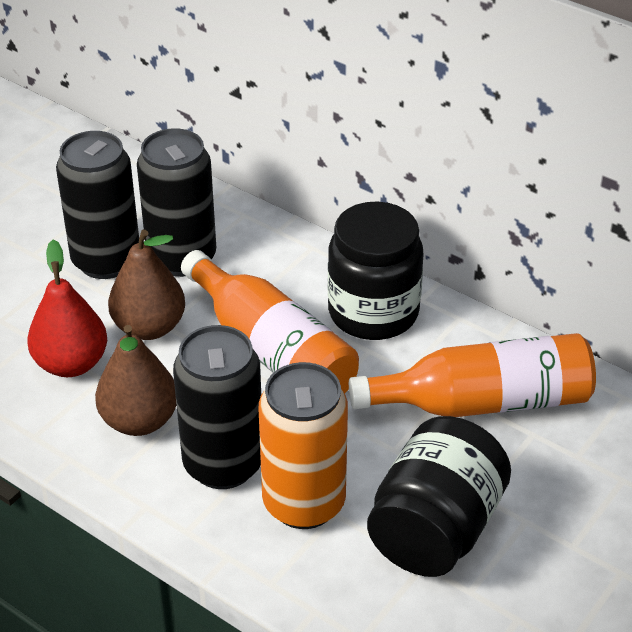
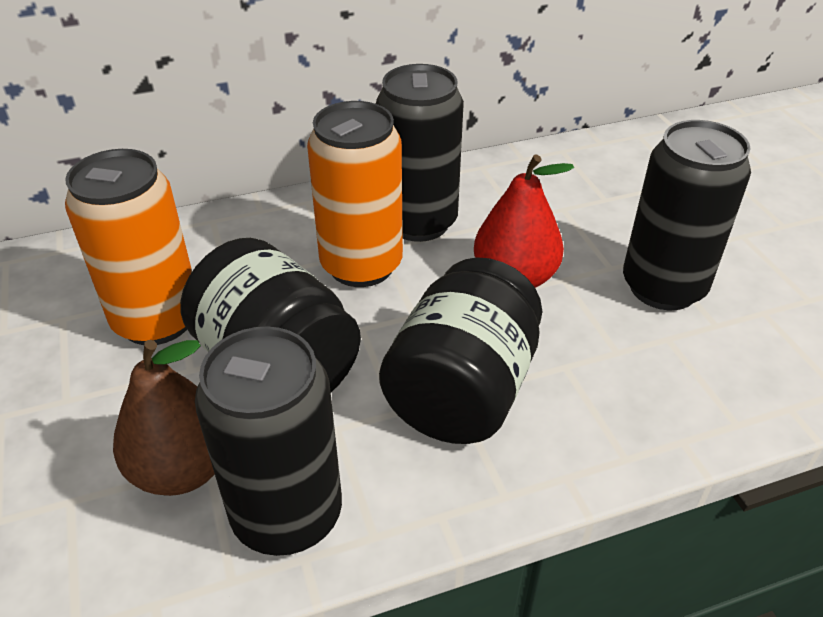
brown pear: [95,325,176,436] [108,230,185,340] = 2 -> [113,340,215,496] = 1
orange bottle: [181,250,359,394] [349,333,596,417] = 2 -> none = 0
orange can: [259,362,348,529] = 1 -> [65,149,192,345] [307,101,403,287] = 2

